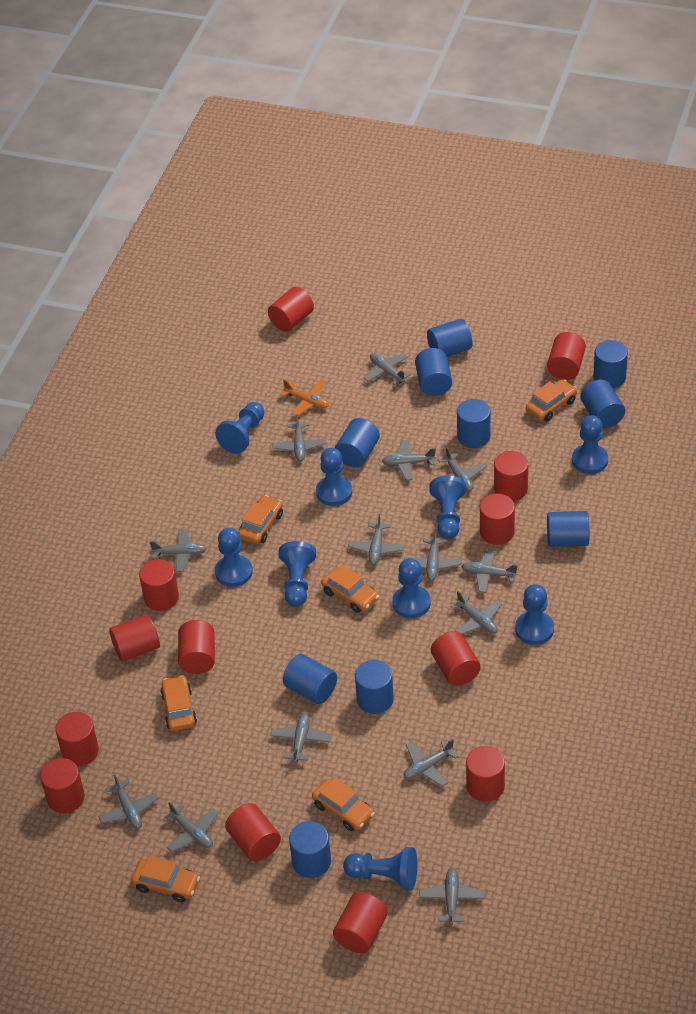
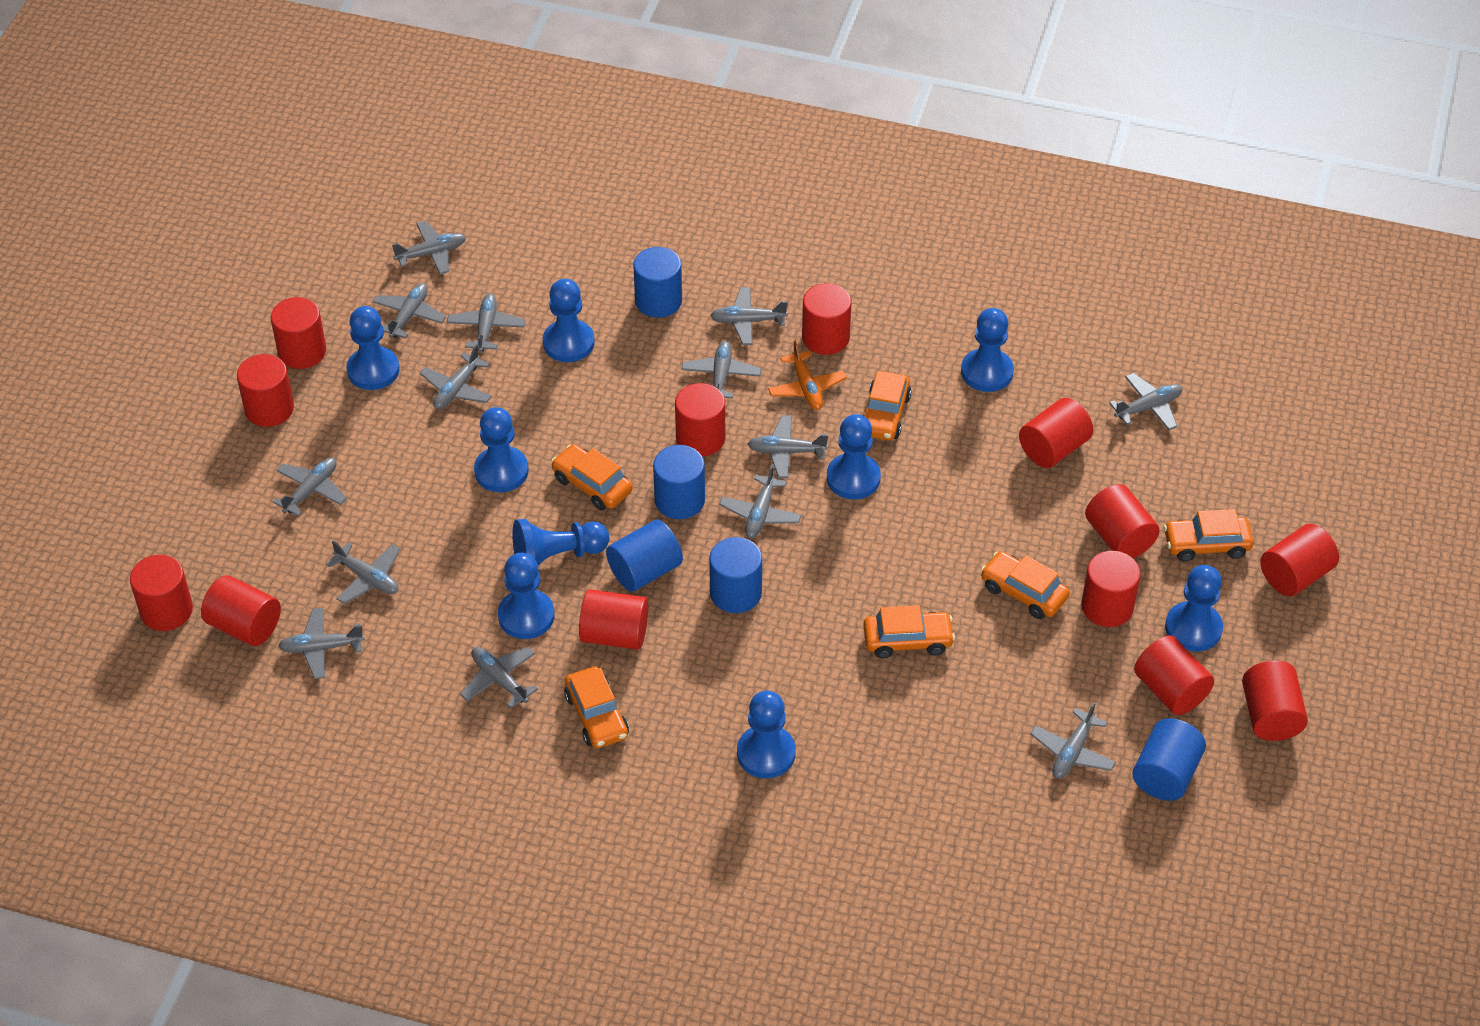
blue cylinder: [283,654,337,704] [289,821,331,878] [335,418,380,467] [355,660,394,714] [415,348,452,396] [427,319,472,357] [457,399,491,448] [547,511,590,547] [581,379,625,428] [593,340,628,388] = 10 -> [606,519,683,592] [633,247,682,318] [653,445,705,519] [709,537,762,613] [1132,718,1206,801] = 5

